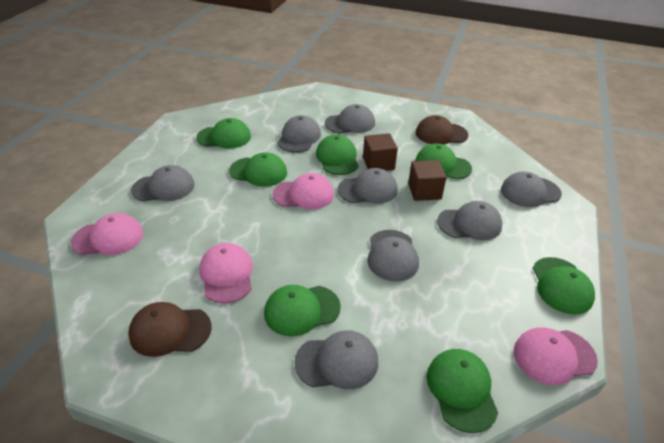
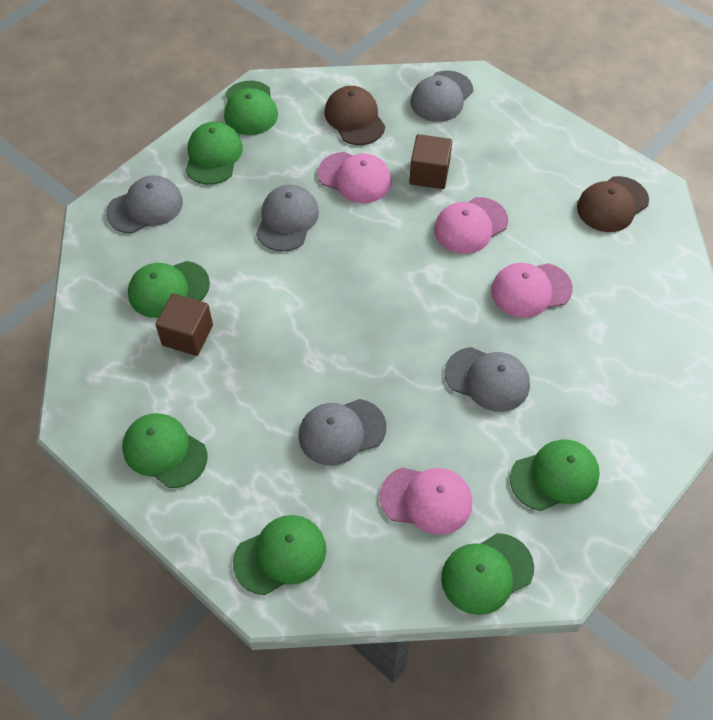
grey cap: [131,165,195,201] [277,115,321,153] [294,330,378,389] [325,104,375,134] [338,168,398,204] [367,230,419,281] [437,201,502,240] [501,172,562,207] = 8 -> [106,175,183,233] [256,185,319,252] [298,399,387,466] [410,70,473,122] [445,347,530,412] = 5

